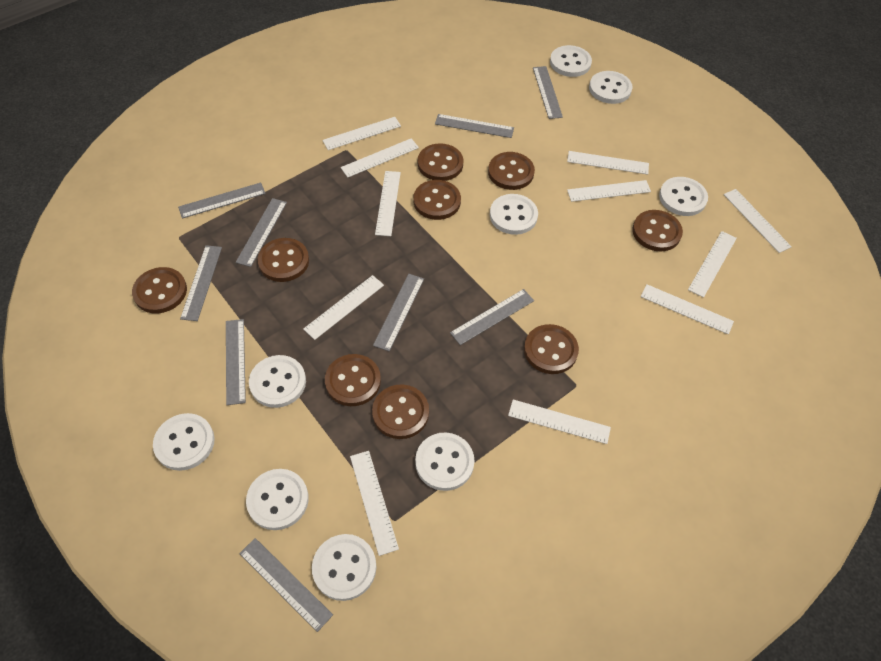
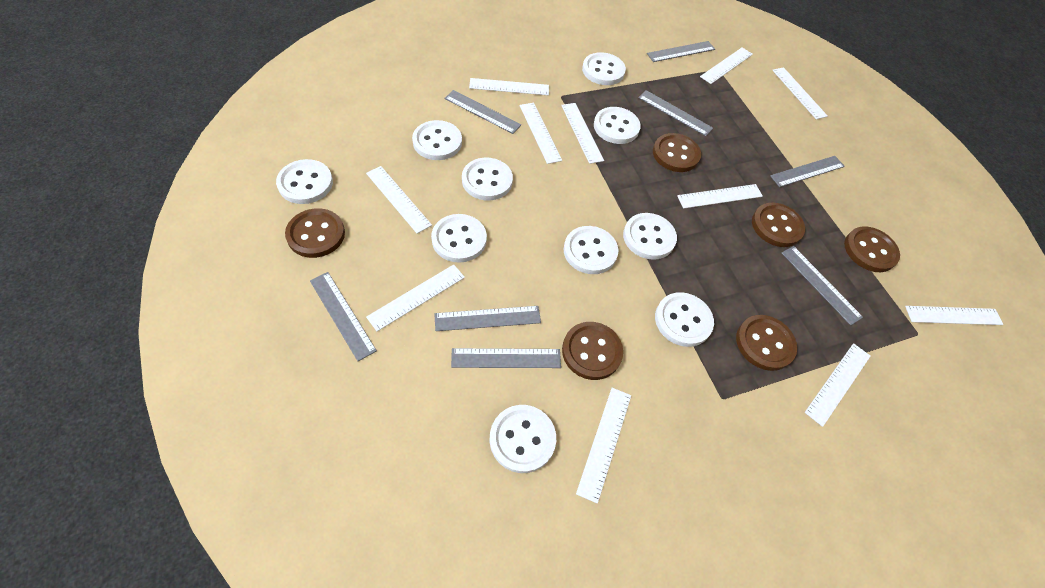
brown button: [132,267,187,313] [257,238,309,282] [325,354,381,406] [372,384,429,439] [413,180,461,220] [418,143,463,181] [488,152,535,190] [524,324,579,374] [632,210,683,252] = 9 -> [285,208,345,258] [562,322,623,380] [653,133,701,172] [736,315,797,371] [752,203,805,247] [844,226,900,272] = 6
grey ruler: [178,183,266,219] [180,245,222,321] [226,319,246,405] [236,198,287,267] [239,538,333,632] [373,274,424,351] [435,114,514,138] [450,289,534,345] [533,66,563,119] = 9 -> [310,272,377,361] [434,306,541,331] [444,90,521,134] [451,348,561,368] [638,90,713,136] [647,41,715,62] [770,156,845,187] [781,246,863,326] = 8
white button: [153,413,215,471] [246,469,309,530] [249,355,306,408] [312,534,376,601] [415,433,474,491] [490,194,538,235] [550,45,592,77] [589,71,632,104] [659,177,708,216] = 9 -> [276,159,333,204] [412,120,462,160] [431,214,487,263] [462,158,513,200] [490,405,556,473] [564,226,618,274] [582,52,626,85] [594,107,641,144] [623,213,677,260] [655,292,714,347] = 10

